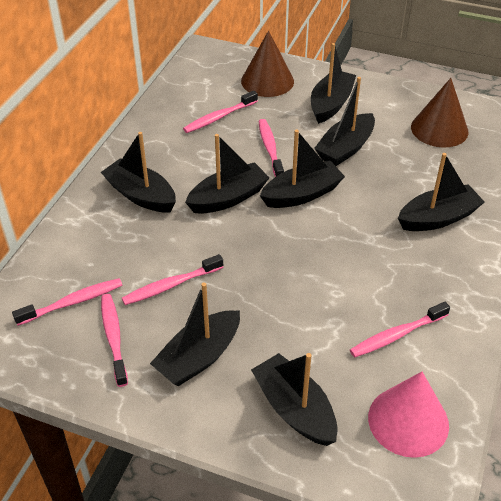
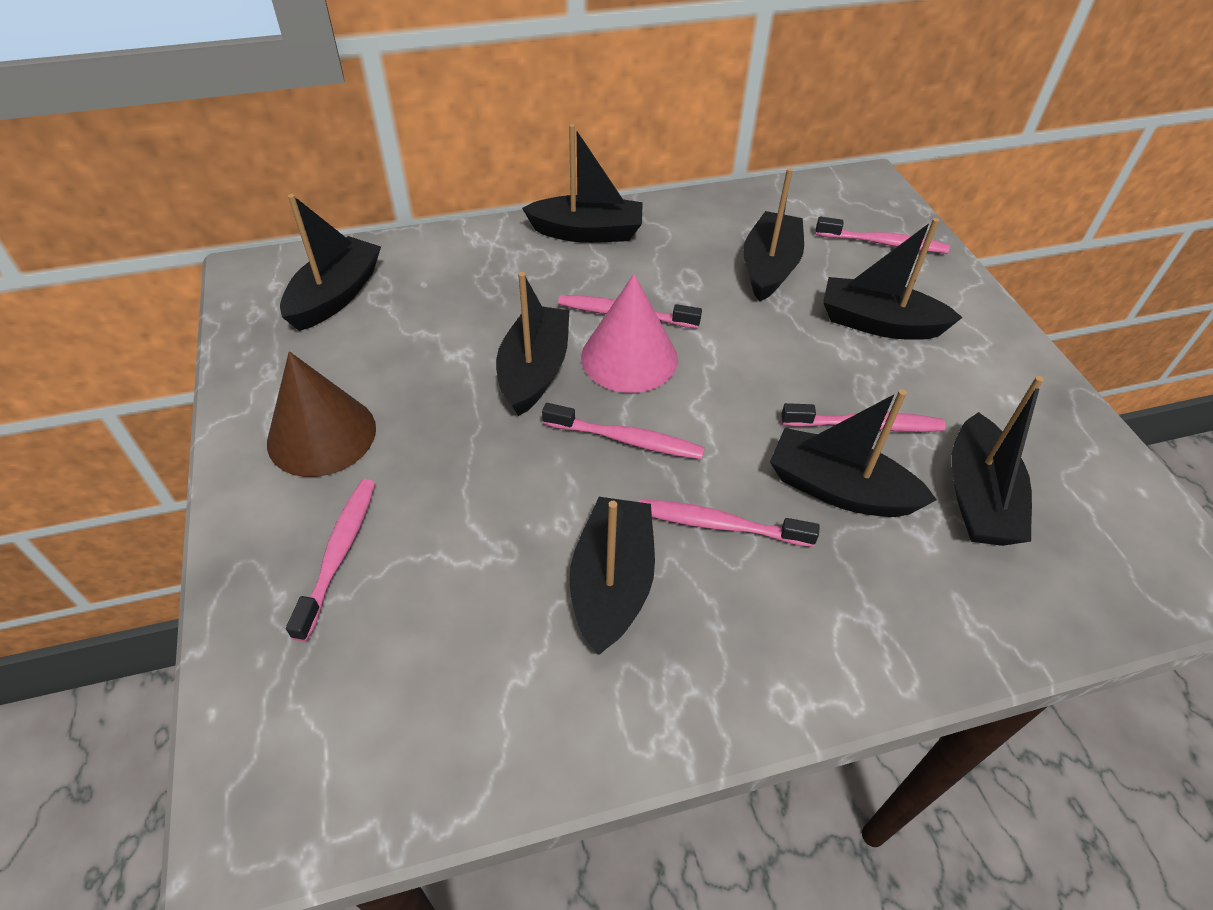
brown cone: [241,31,294,97] [411,78,469,148] = 2 -> [267,351,376,477] = 1

